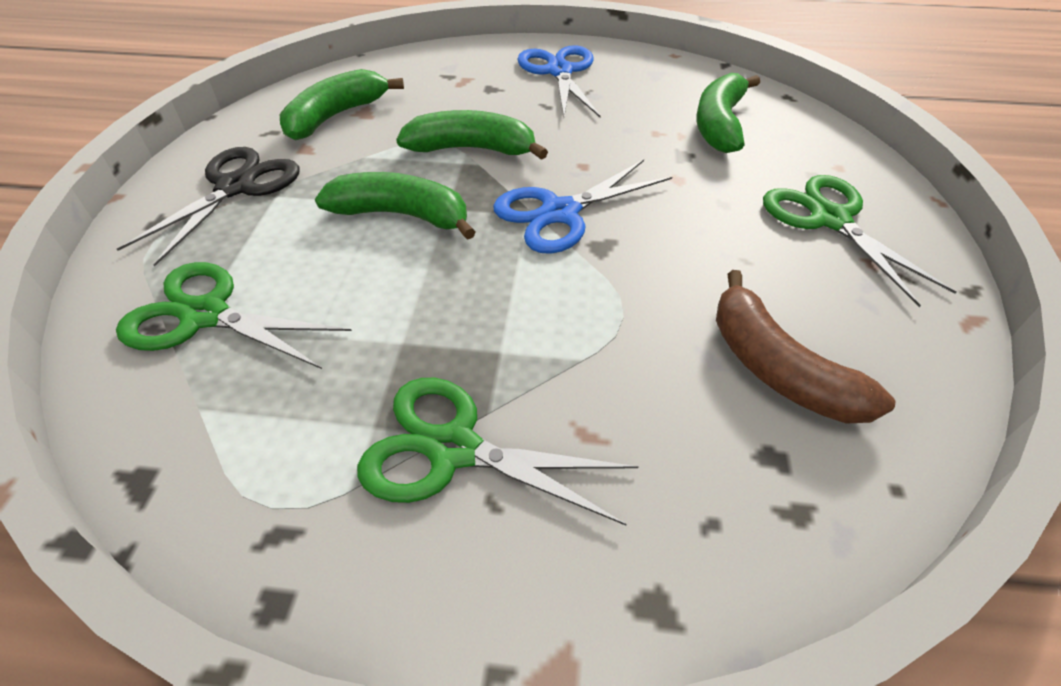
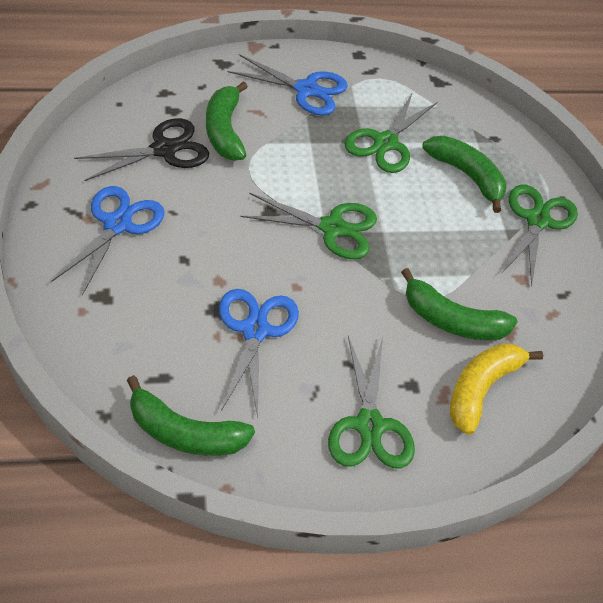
blue scissors: [493,160,672,254] [517,45,601,117] = 2 -> [52,186,165,295] [219,289,299,418] [227,54,348,116] = 3
brown banana: [716,270,895,424] = 1 -> none = 0
green scissors: [116,262,352,369] [357,378,638,526] [763,175,956,307] = 3 -> [241,193,377,259] [328,336,415,468] [344,92,437,173] [501,185,578,287] = 4
yellow banana: none = 0 -> [450,343,543,435] = 1

